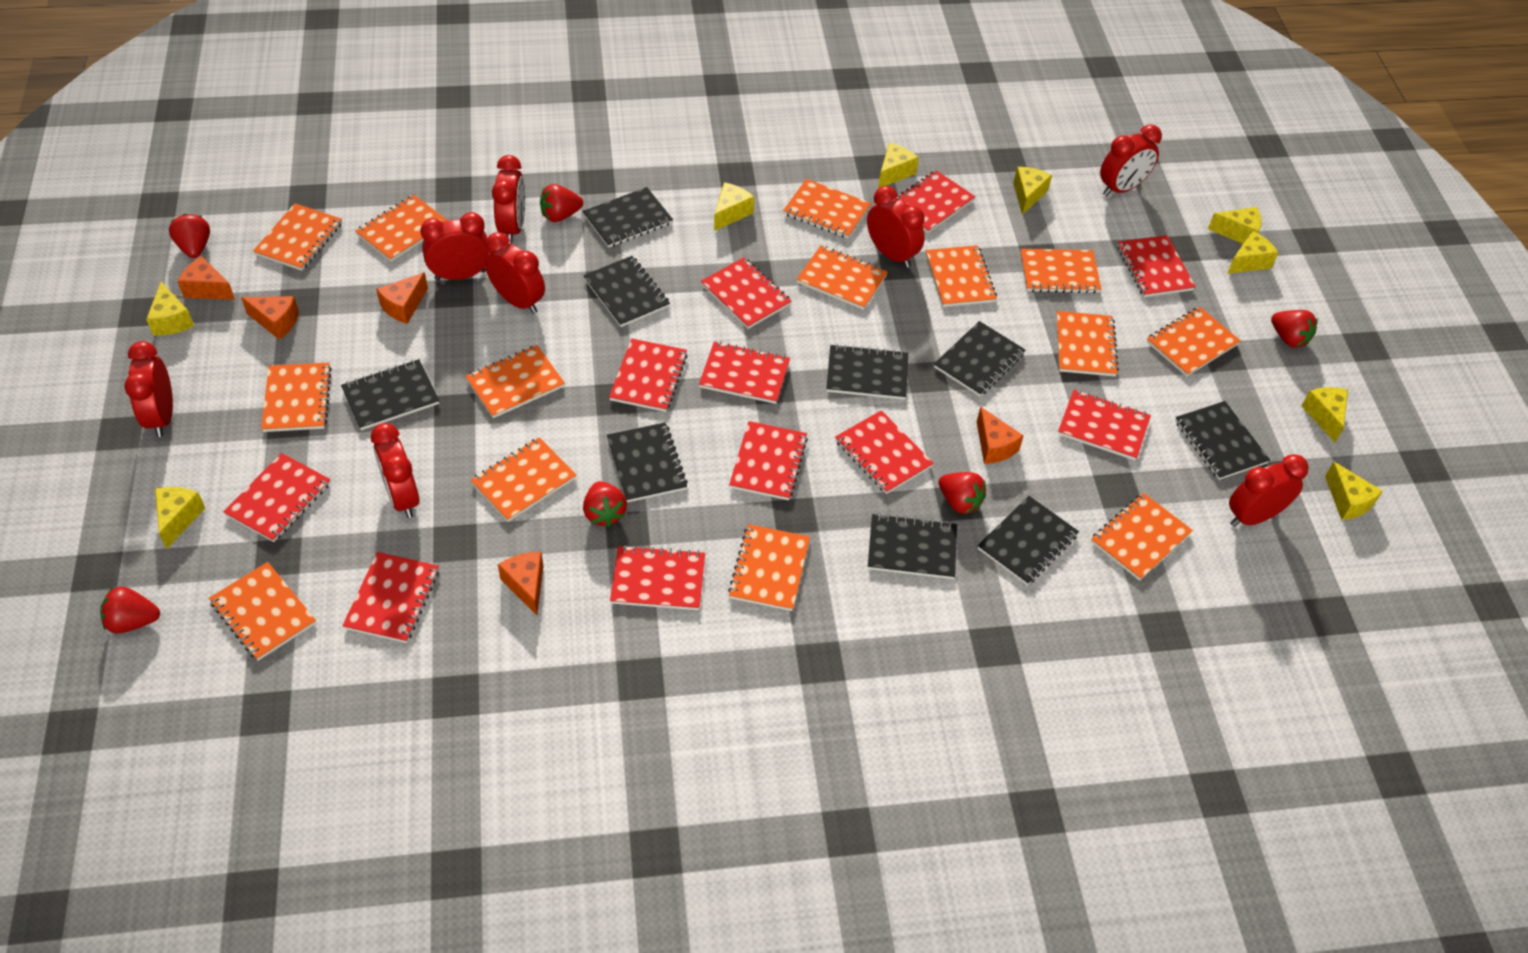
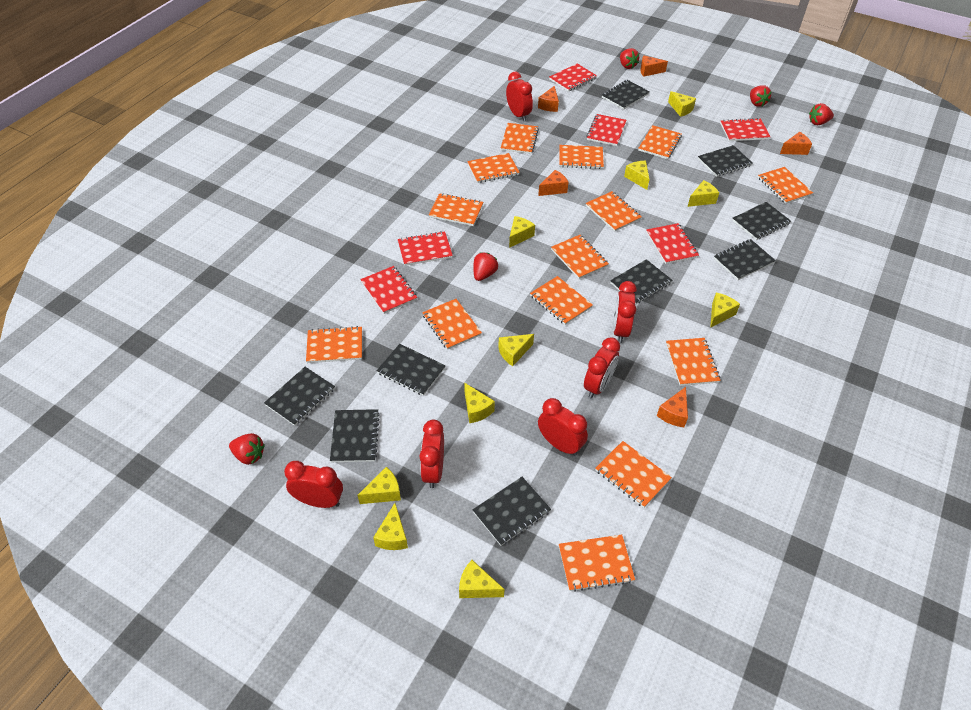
red clock: [124,341,173,437] [371,423,419,518] [420,212,490,280] [485,232,545,314] [492,155,525,243] [867,186,925,268] [1100,125,1162,196] [1229,454,1309,527] = 8 -> [284,461,343,508] [420,420,444,488] [506,72,533,122] [538,398,588,456] [584,337,620,399] [613,281,637,343] = 6
red notebook: [223,453,331,542] [342,552,439,643] [609,338,688,412] [610,545,705,610] [699,341,790,404] [701,257,792,329] [729,421,808,500] [835,410,934,494] [896,170,975,233] [1058,390,1151,460] [1117,235,1196,297] = 11 -> [360,266,417,314] [398,231,453,266] [549,64,597,92] [586,114,626,146] [646,223,699,264] [720,118,770,141] = 6
red strawberry: [100,586,160,634] [169,214,210,258] [540,184,583,222] [583,481,627,527] [939,472,986,514] [1271,310,1318,348] = 6 -> [229,433,265,465] [473,253,498,281] [620,48,639,69] [750,85,771,107] [809,103,834,125] = 5
yellow cheese: [146,282,194,335] [155,487,205,549] [714,182,754,231] [878,143,919,189] [1013,167,1052,215] [1208,207,1262,244] [1227,231,1279,274] [1302,387,1348,442] [1325,462,1383,520] = 9 -> [358,467,401,504] [373,503,408,550] [459,560,505,598] [464,383,495,423] [498,334,534,366] [509,216,535,248] [624,161,650,190] [668,91,696,117] [687,180,719,207] [710,293,740,328] = 10

